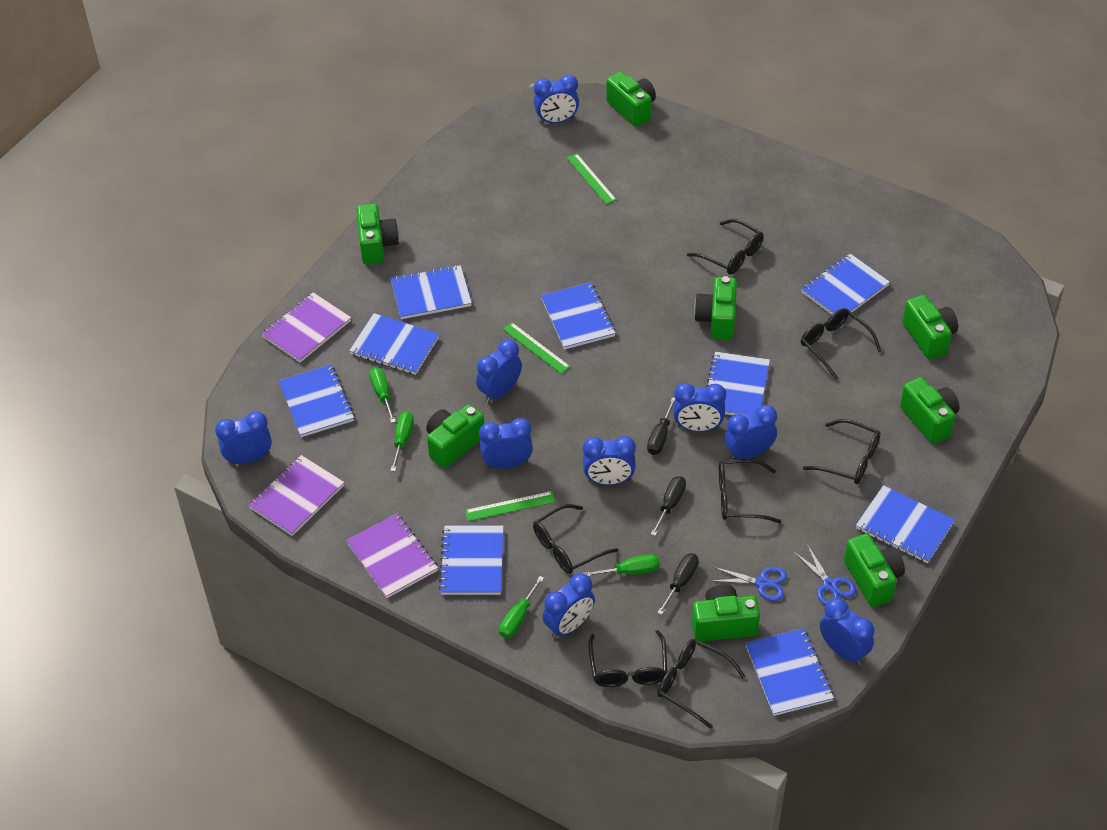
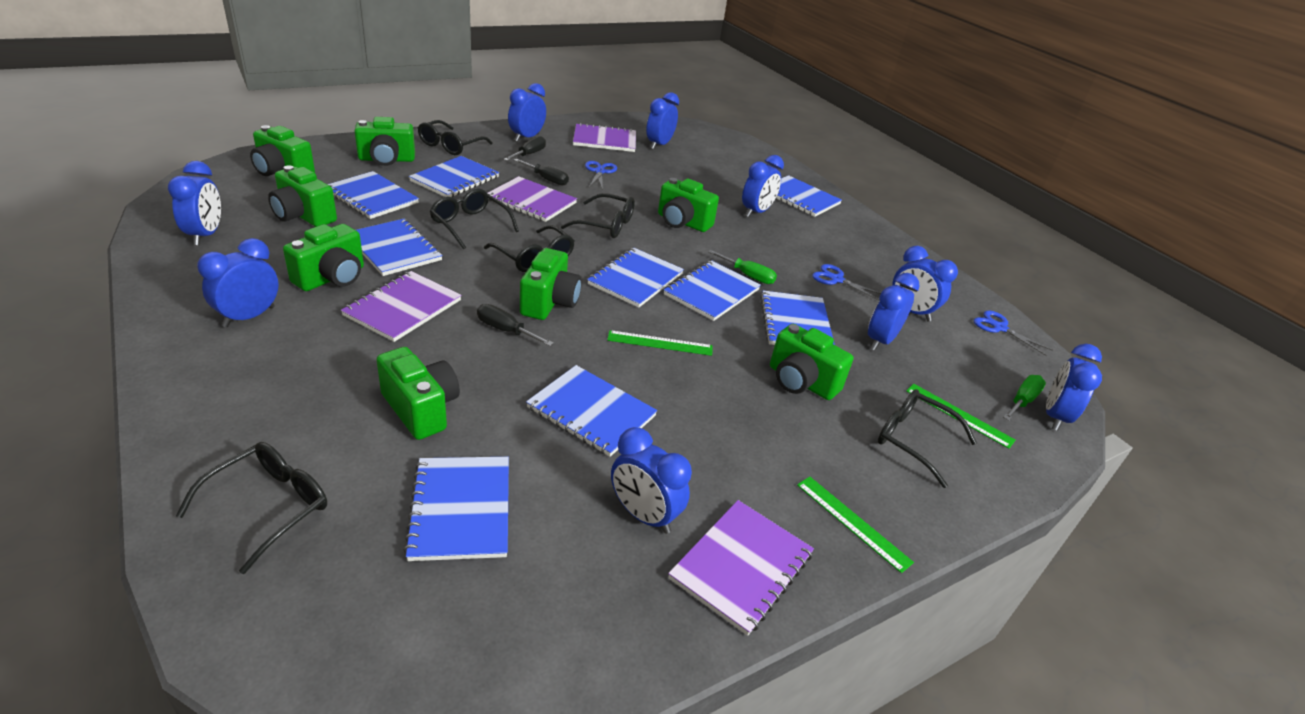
black glasses: [533,504,619,574] [588,630,667,687] [657,639,746,729] [687,219,764,275] [719,459,781,523] [801,308,882,380] [803,419,881,484] = 7 -> [176,442,327,574] [418,120,493,155] [430,188,519,249] [484,225,574,272] [561,193,635,238] [878,389,977,488] = 6
blue scissors: [712,567,787,601] [794,544,856,606] = 2 -> [585,161,617,190] [812,264,881,300] [974,311,1053,356] = 3
green screwdriver: [369,367,396,423] [390,411,414,471] [499,576,544,638] [583,554,660,576] = 4 -> [708,250,777,284] [1003,375,1046,421] = 2
purple notebook: [249,455,344,536] [262,292,351,362] [346,514,438,598] = 3 -> [341,271,462,342] [487,176,577,222] [573,123,636,152] [668,500,814,636] = 4

